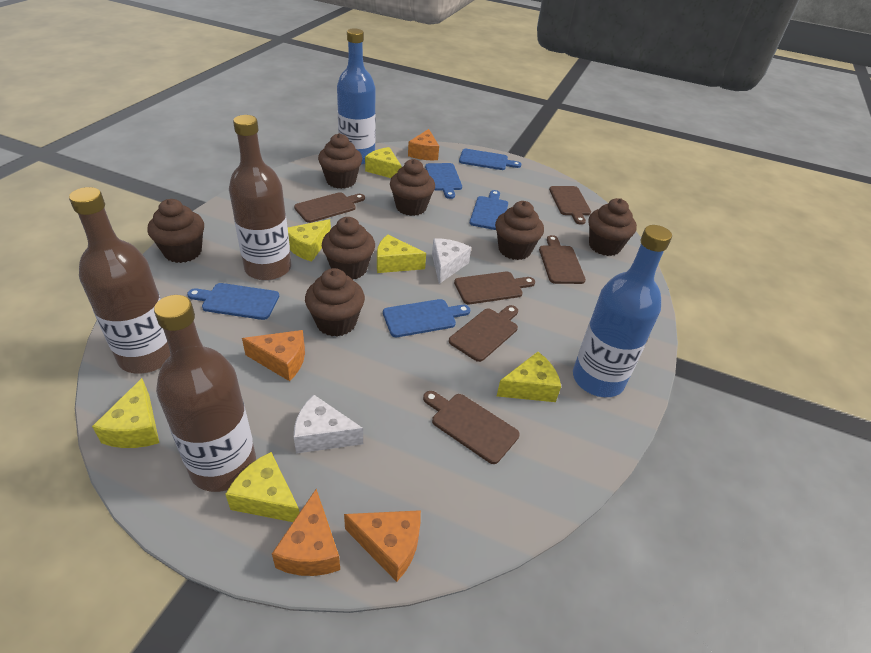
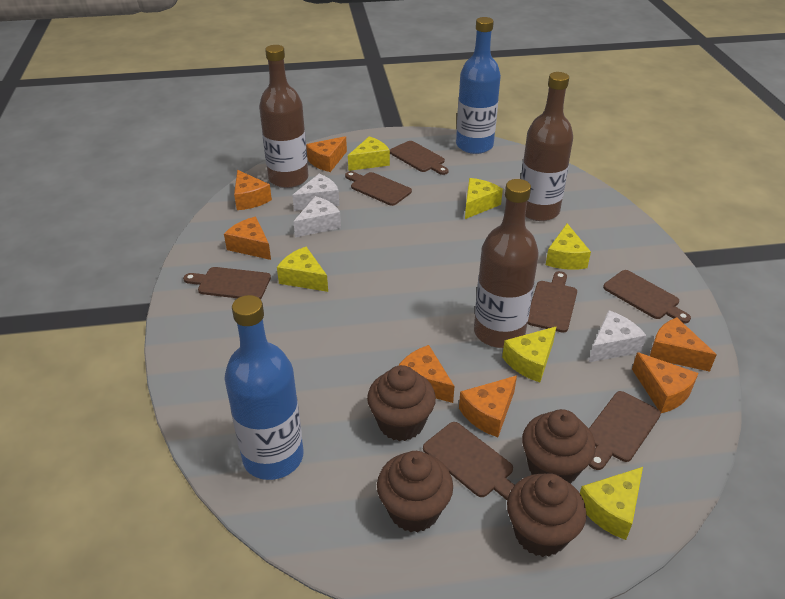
blue cutting board: [187,283,279,320] [383,299,470,337] [425,163,462,199] [459,149,521,170] [470,190,508,230] = 5 -> none = 0
brown cupcake: [147,199,204,263] [305,268,365,337] [318,133,362,189] [322,217,375,280] [390,159,435,216] [495,201,544,260] [589,198,637,256] = 7 -> [367,365,436,441] [377,451,453,533] [507,473,587,557] [522,409,596,484] = 4
brown cutting board: [294,192,365,223] [423,391,520,464] [449,305,518,362] [454,272,535,304] [539,235,586,284] [549,186,591,225] = 6 -> [183,267,271,299] [345,171,412,206] [390,141,449,175] [423,422,515,500] [527,271,577,333] [589,391,661,470] [603,270,691,324] = 7
orange cheese: [242,330,305,381] [272,489,340,576] [344,510,421,582] [408,129,439,160] = 4 -> [224,217,271,260] [234,170,272,210] [306,136,347,172] [398,345,454,403] [459,376,517,437] [632,352,698,413] [650,317,717,372] = 7
white cheese: [294,395,363,454] [432,238,471,284] = 2 -> [292,174,339,211] [293,196,341,238] [589,310,647,362] = 3

